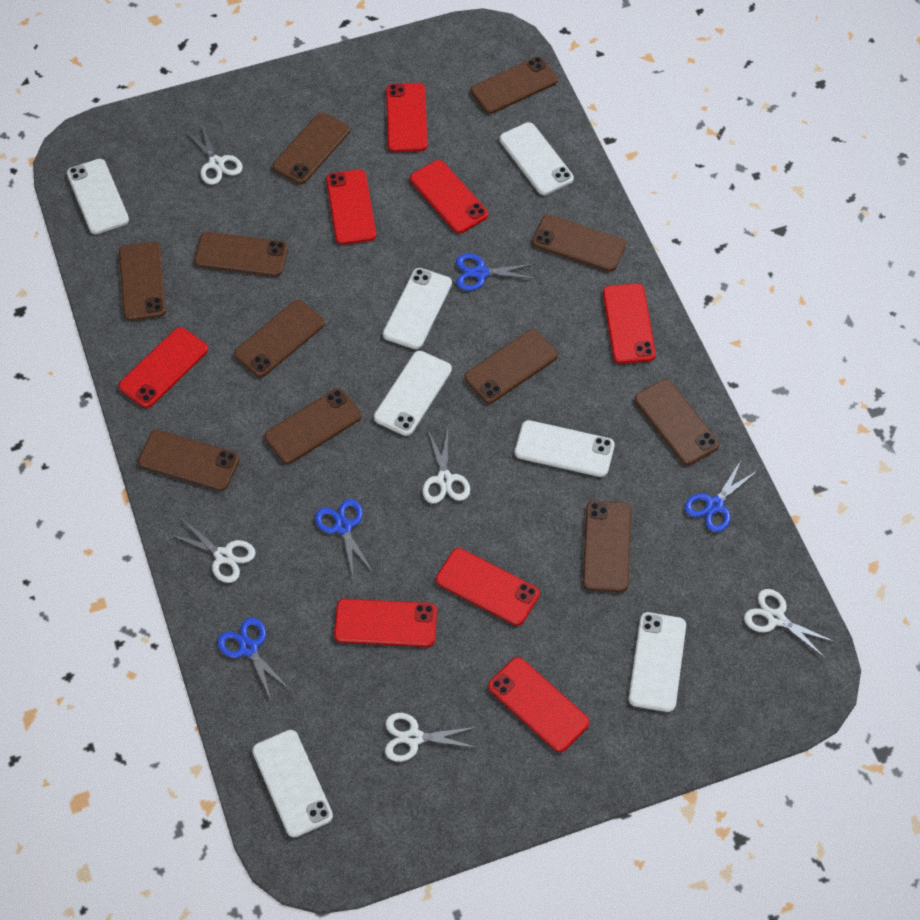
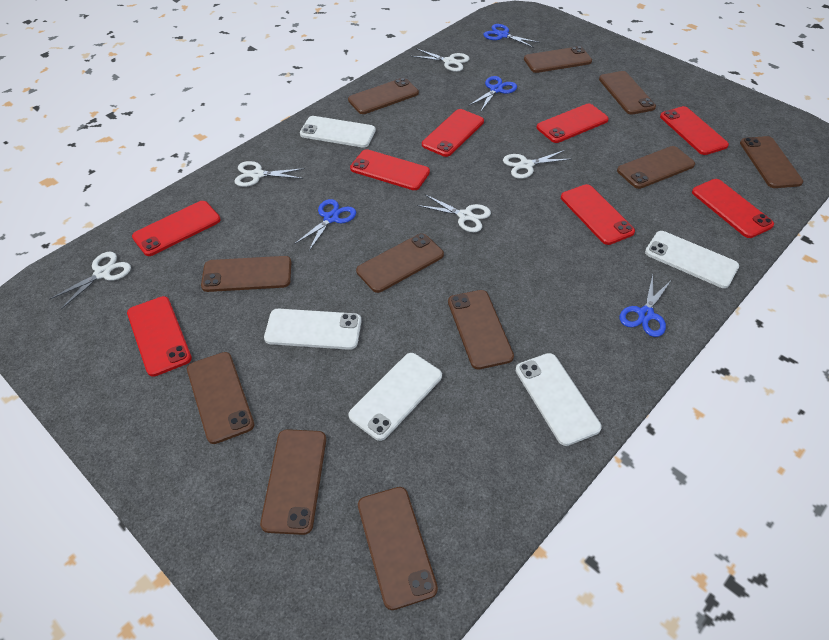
white phone: [67,159,129,234] [252,730,333,838] [374,351,452,436] [383,268,452,349] [500,122,574,195] [515,420,615,477] [629,612,686,712] = 7 -> [264,309,362,350] [300,116,376,148] [348,353,442,441] [516,353,602,446] [645,231,739,288] = 5

